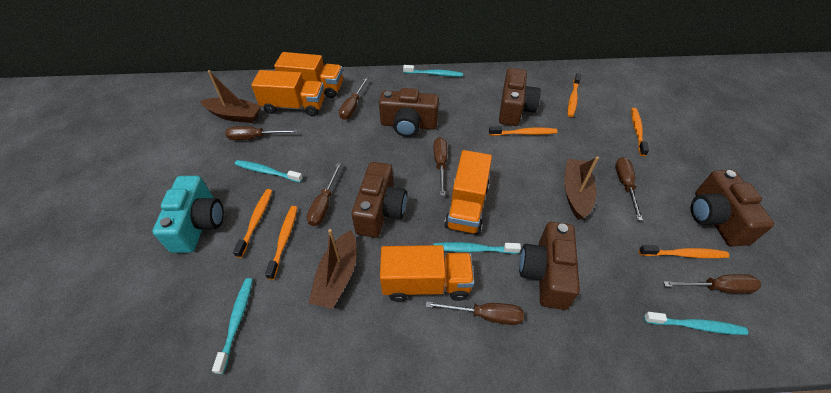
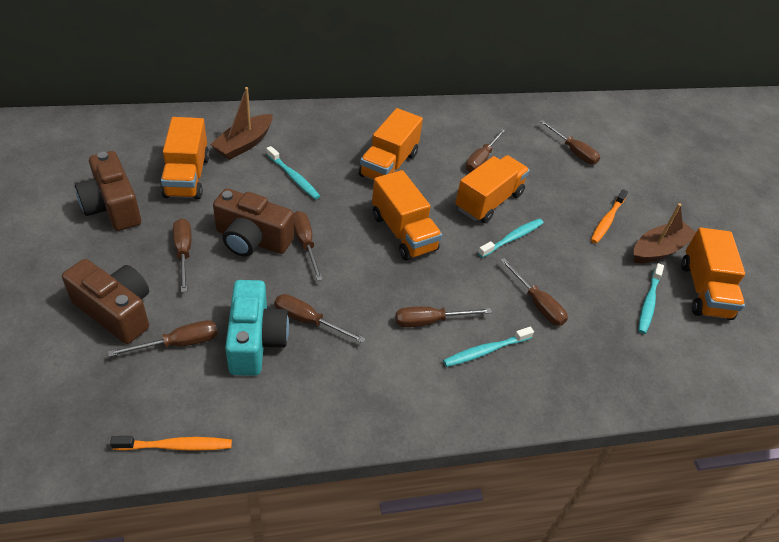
brown boat: [200,70,261,123] [309,229,357,309] [564,156,599,220] = 3 -> [210,87,273,160] [634,203,696,263] = 2
brown camera: [351,162,407,238] [379,88,439,137] [499,68,541,126] [519,222,580,310] [691,170,774,246] = 5 -> [62,259,149,344] [75,151,141,231] [213,188,294,256] = 3
brown screwdriver: [225,126,298,140] [307,163,341,226] [339,77,368,120] [426,301,524,325] [433,137,447,196] [615,157,643,221] [663,274,761,294] = 7 -> [108,320,218,357] [173,218,191,292] [274,294,366,343] [294,211,323,281] [395,306,492,327] [466,128,506,172] [500,258,568,326] [539,120,600,165] = 8
orange toothbrush: [233,189,272,258] [265,206,297,280] [489,126,558,136] [568,73,581,117] [631,108,649,156] [639,245,729,258] = 6 -> [110,436,232,451] [591,189,628,243] = 2
orange truck: [251,70,325,117] [274,52,343,98] [380,245,474,302] [444,150,492,235] = 4 -> [161,117,210,199] [359,108,423,180] [372,170,442,260] [455,155,530,223] [681,227,745,320] = 5
turquoise toothbrush: [212,278,253,374] [235,160,303,183] [403,65,463,77] [433,242,521,254] [644,312,748,335] = 5 -> [266,146,320,200] [443,327,534,367] [478,218,544,258] [638,263,664,334] = 4

